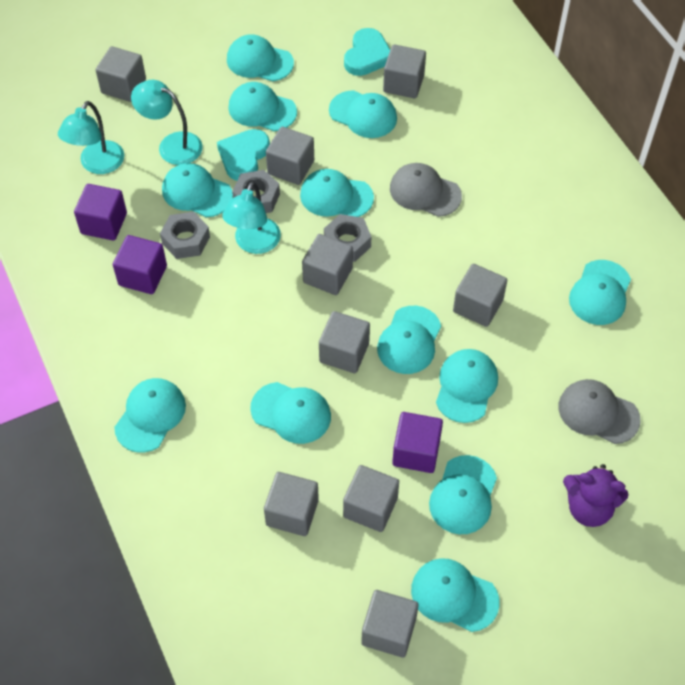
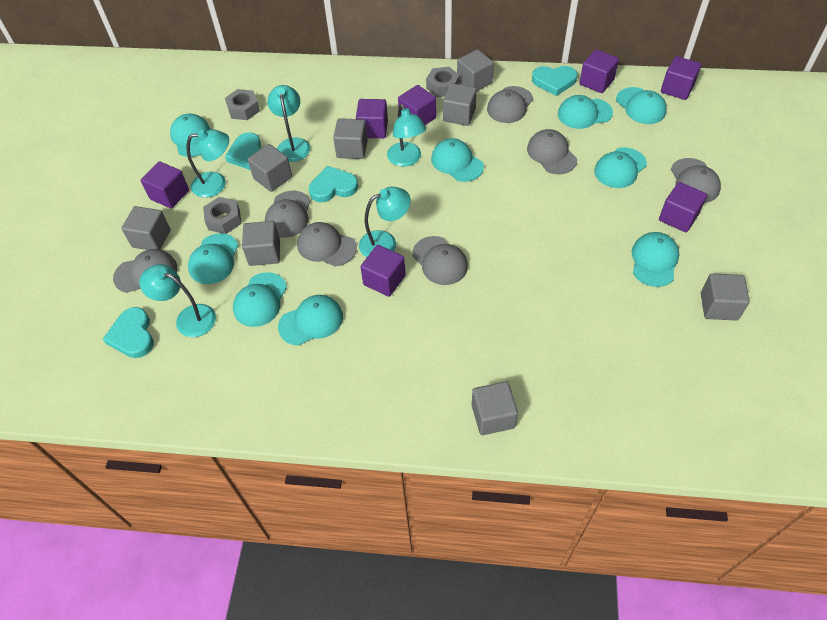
grey cap: [390,163,462,217] [558,379,641,444] = 2 -> [113,249,177,293] [265,191,310,238] [297,222,357,266] [412,236,468,285] [487,86,533,123] [527,129,577,174] [671,158,721,203] = 7
grey cube: [96,46,146,102] [264,472,319,536] [266,127,314,185] [302,234,353,295] [319,311,370,373] [343,465,399,532] [361,590,418,658] [383,44,426,98] [453,264,507,327] = 9 -> [121,206,170,250] [242,221,280,266] [248,144,292,192] [333,118,368,159] [443,83,477,126] [457,49,494,91] [472,381,518,435] [701,273,750,321] = 8
purple cube: [74,184,127,241] [113,235,167,294] [392,412,443,473] = 3 -> [141,161,189,209] [356,99,388,138] [361,245,406,297] [398,85,436,125] [579,49,619,93] [659,182,707,232] [661,56,701,100] = 7
purple teddy bear: [563,464,629,527] = 1 -> none = 0
turquoise cap: [114,378,186,453] [162,163,233,217] [227,34,294,81] [228,82,297,131] [250,382,331,444] [300,169,374,217] [329,90,397,138] [377,306,441,374] [411,558,500,632] [429,455,497,534] [436,349,498,423] [569,260,631,325] = 12 -> [170,114,210,157] [188,233,239,284] [233,272,287,327] [278,295,343,346] [431,138,484,182] [558,95,613,129] [594,147,647,188] [616,87,667,124] [632,232,679,287] = 9
turquoise heart: [217,129,270,181] [344,28,390,76] = 2 -> [103,307,154,358] [225,132,262,170] [309,166,358,202] [532,66,578,96] = 4
turquoise lamp: [58,101,124,174] [131,80,203,165] [222,181,281,254] = 3 -> [139,264,216,337] [186,130,229,198] [267,85,310,162] [359,187,411,257] [387,104,426,167] = 5

